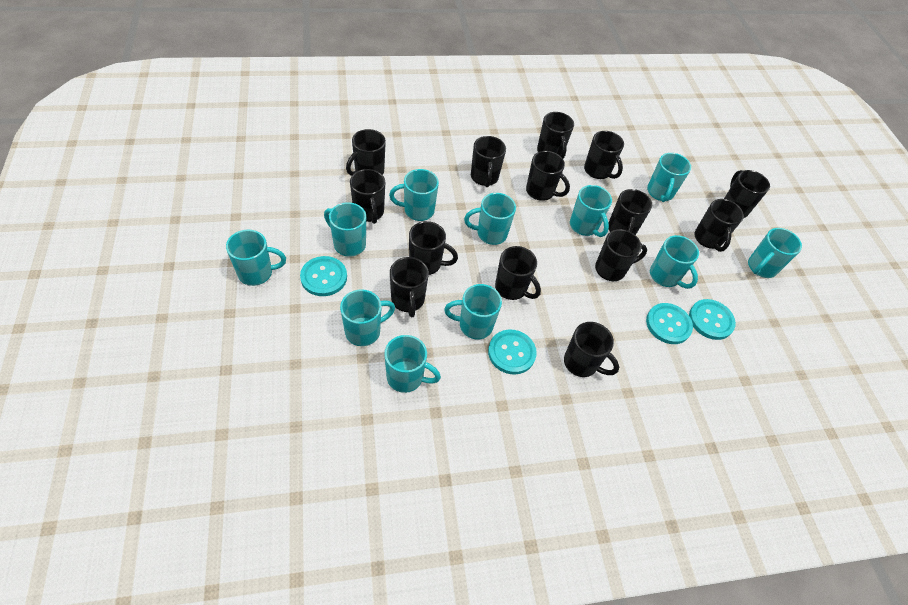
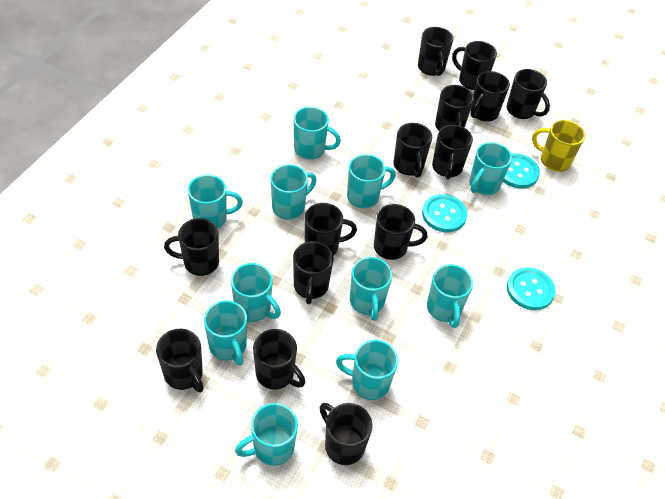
turquoise button: [300,256,347,296] [488,330,537,375] [646,303,693,344] [689,299,736,340] = 4 -> [422,194,467,232] [503,153,540,188] [507,267,556,310] = 3
yellow mug: none = 0 -> [532,120,585,172] = 1

